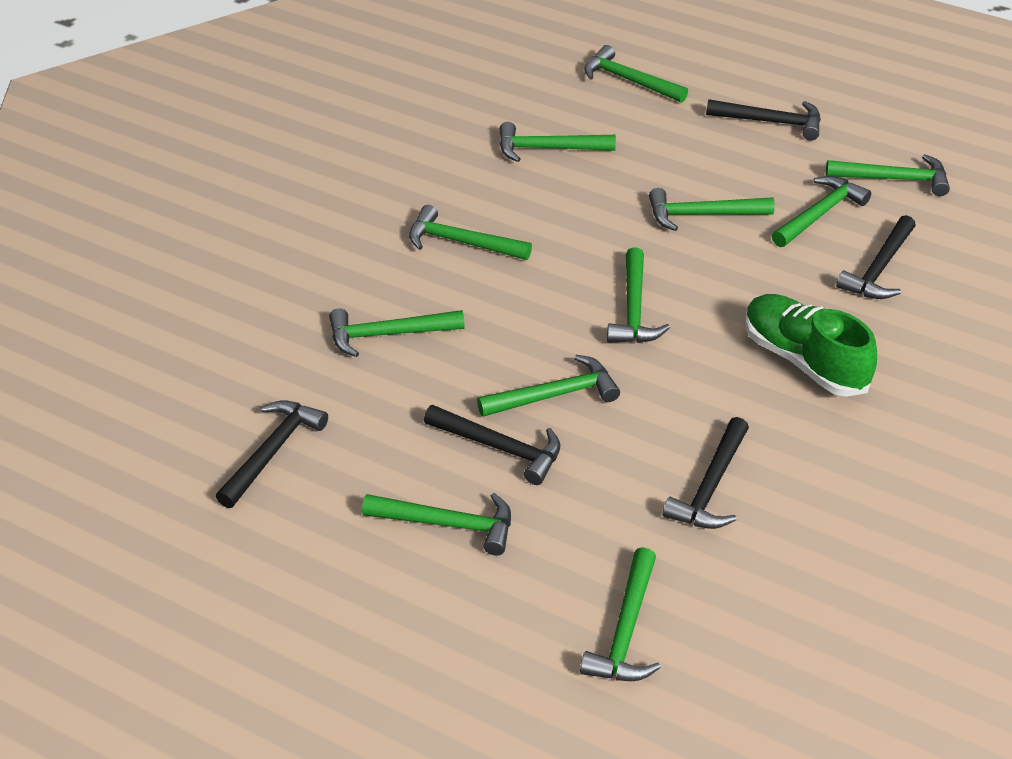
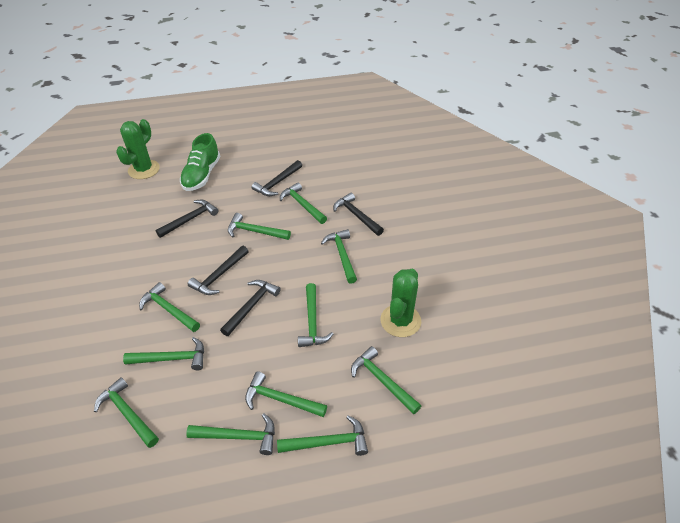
green cactus: none = 0 -> [116,119,160,179] [380,269,421,337] = 2

